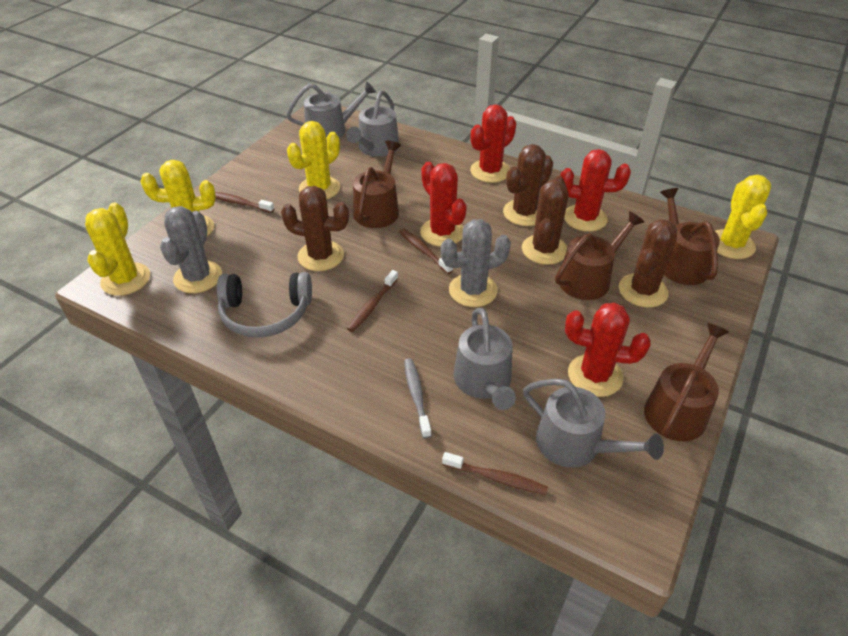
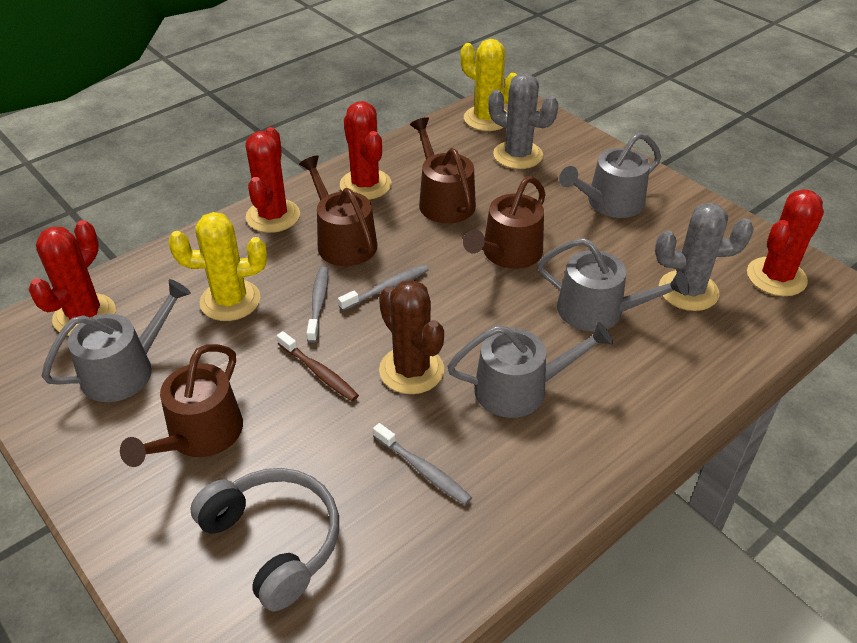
brown cactus: [281,186,349,271] [503,144,553,226] [522,176,569,265] [619,219,677,308] = 4 -> [379,280,444,394] = 1
brown toothbrush: [215,192,274,213] [347,270,398,332] [399,229,453,274] [442,452,548,495] = 4 -> [277,331,359,402] = 1
grey toothbrush: [404,358,432,438] = 1 -> [307,267,328,343] [338,265,429,311] [373,423,472,505] = 3
yellow cactus: [85,202,150,296] [140,160,216,236] [287,121,340,199] [715,175,771,259] = 4 -> [169,212,267,321] [461,39,517,131] = 2

